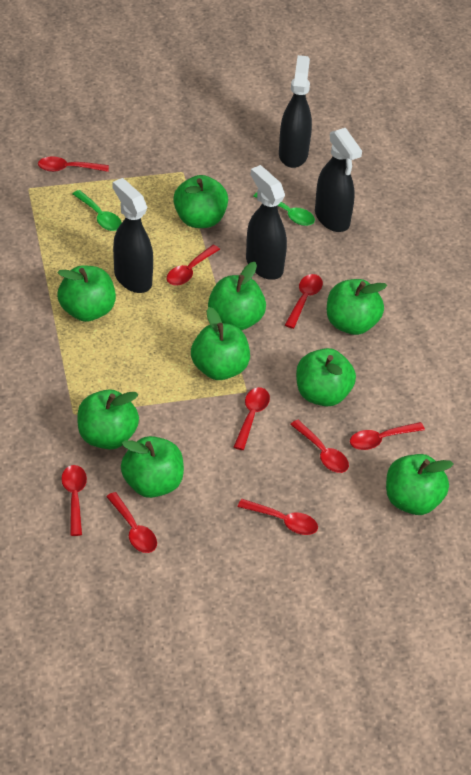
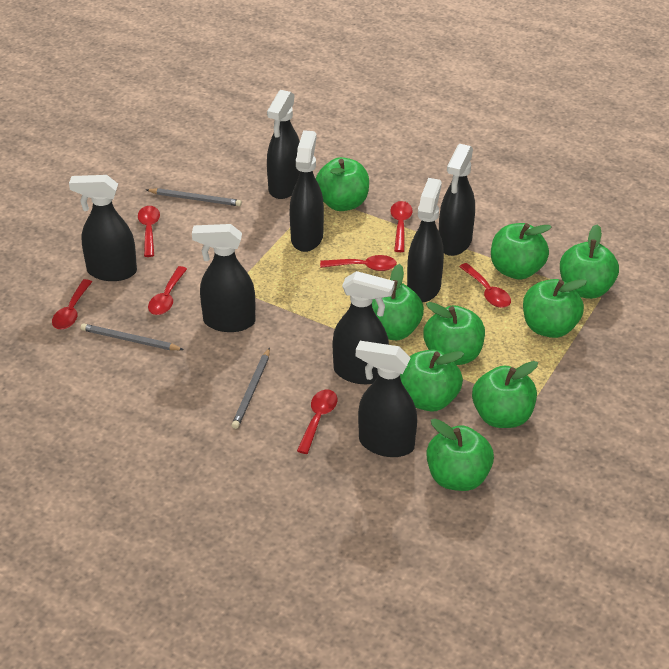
black spray bottle: [113,178,153,293] [246,165,287,280] [279,55,312,168] [315,128,362,232] = 4 -> [69,175,137,281] [192,224,255,332] [267,90,300,199] [289,130,324,252] [333,271,395,384] [356,341,417,457] [407,178,444,303] [439,144,475,256] = 8
green spoon: [73,190,122,231] [253,192,315,226] = 2 -> none = 0
grey pencil: none = 0 -> [81,324,184,350] [146,188,242,206] [232,348,270,429] = 3
red spoon: [38,157,109,172] [61,465,87,536] [106,492,157,553] [167,245,220,286] [234,387,270,450] [238,499,318,535] [285,274,323,329] [290,420,349,473] [350,422,425,450] = 9 -> [52,279,92,329] [138,206,160,257] [148,266,187,315] [297,389,338,454] [320,255,397,271] [390,201,413,252] [459,263,511,308] = 7

